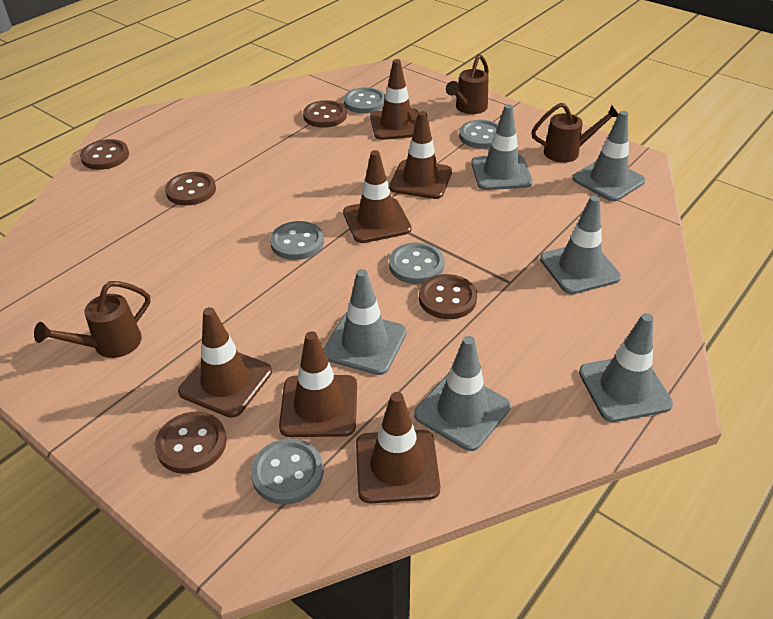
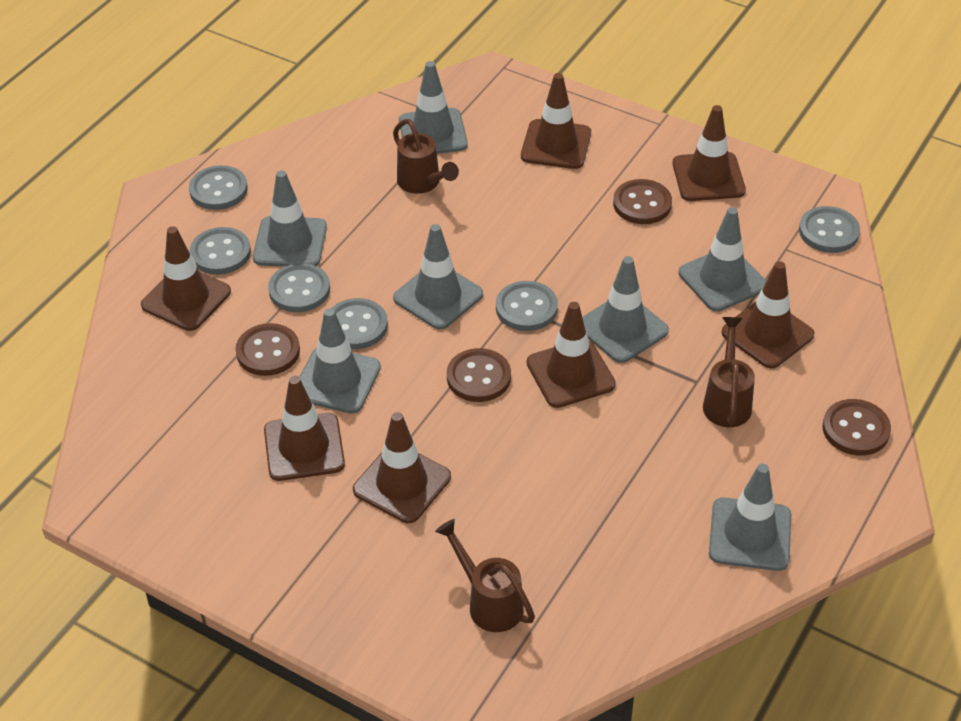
brown button: [80,139,129,170] [155,412,227,474] [165,172,216,206] [303,100,347,128] [419,274,477,319] = 5 -> [236,323,300,376] [447,348,511,402] [613,179,672,224] [822,399,891,456] = 4
brown traffic cone: [178,307,272,418] [279,331,357,437] [343,150,412,243] [356,392,440,504] [370,59,419,140] [389,111,452,199] = 6 -> [141,226,231,331] [264,376,345,481] [353,412,451,523] [521,73,591,169] [527,302,616,408] [673,105,746,201] [722,261,815,369] = 7
grey button: [251,438,324,505] [270,221,324,260] [344,87,385,114] [389,242,445,284] [459,120,498,149] = 5 -> [189,165,248,210] [190,227,251,275] [268,263,330,312] [331,298,388,349] [496,281,558,331] [799,206,860,253] = 6
grey traffic cone: [323,269,407,375] [414,336,511,451] [471,104,533,190] [540,196,621,294] [573,111,645,202] [579,313,673,422] = 6 -> [253,170,327,267] [299,308,381,414] [393,224,483,330] [399,61,468,154] [582,256,669,363] [679,207,766,311] [709,464,791,571] = 7

